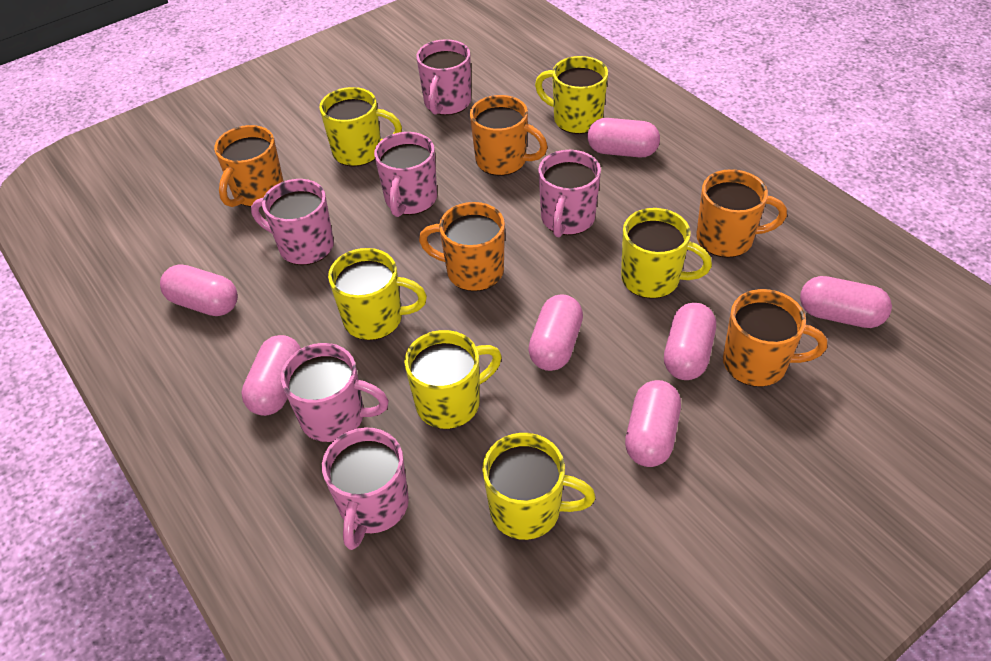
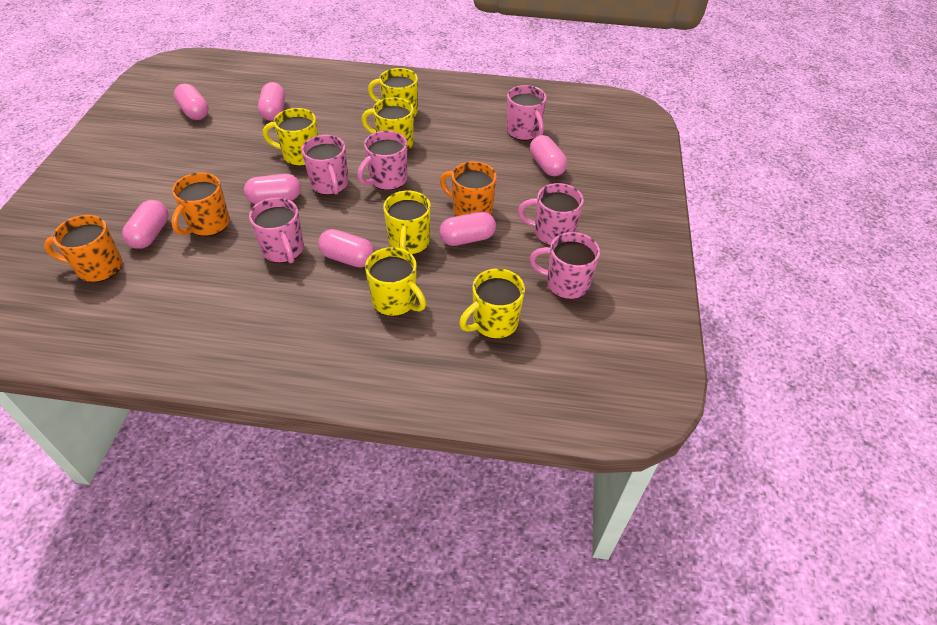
orange mug: [214,125,284,207] [419,202,505,291] [470,95,548,176] [696,169,787,258] [723,289,827,387] = 5 -> [44,215,122,282] [171,172,230,236] [440,161,497,216] = 3

